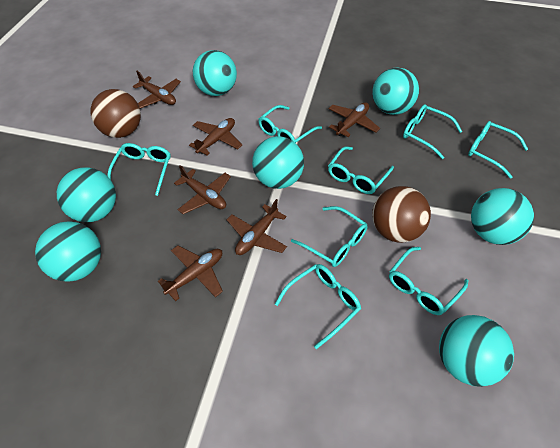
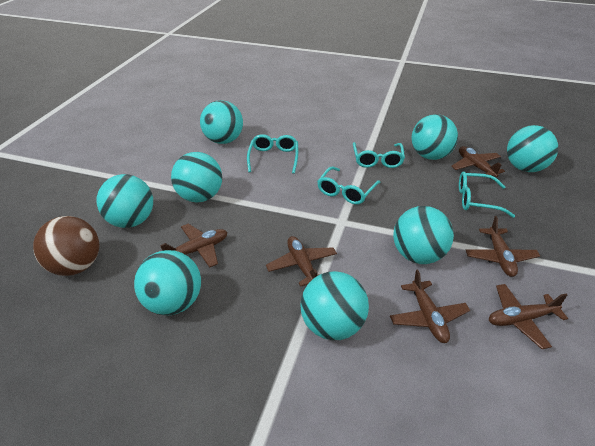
brown ball: [90,89,141,138] [372,186,431,243] = 2 -> [33,216,100,276] = 1
turquoise ball: [35,221,101,282] [57,167,116,222] [193,50,237,96] [252,136,304,189] [372,68,419,115] [439,315,514,387] [471,188,534,245] = 7 -> [97,174,153,228] [134,250,201,316] [171,152,222,202] [200,100,243,144] [300,271,369,340] [393,206,454,264] [412,114,458,160] [507,125,558,172] = 8
turquoise glasses: [107,143,171,196] [258,105,322,143] [275,264,361,349] [291,206,368,267] [328,146,394,194] [389,247,468,315] [403,104,462,159] [468,121,528,178] = 8 -> [247,134,298,174] [317,166,381,205] [353,142,405,168] [459,172,515,218] = 4

